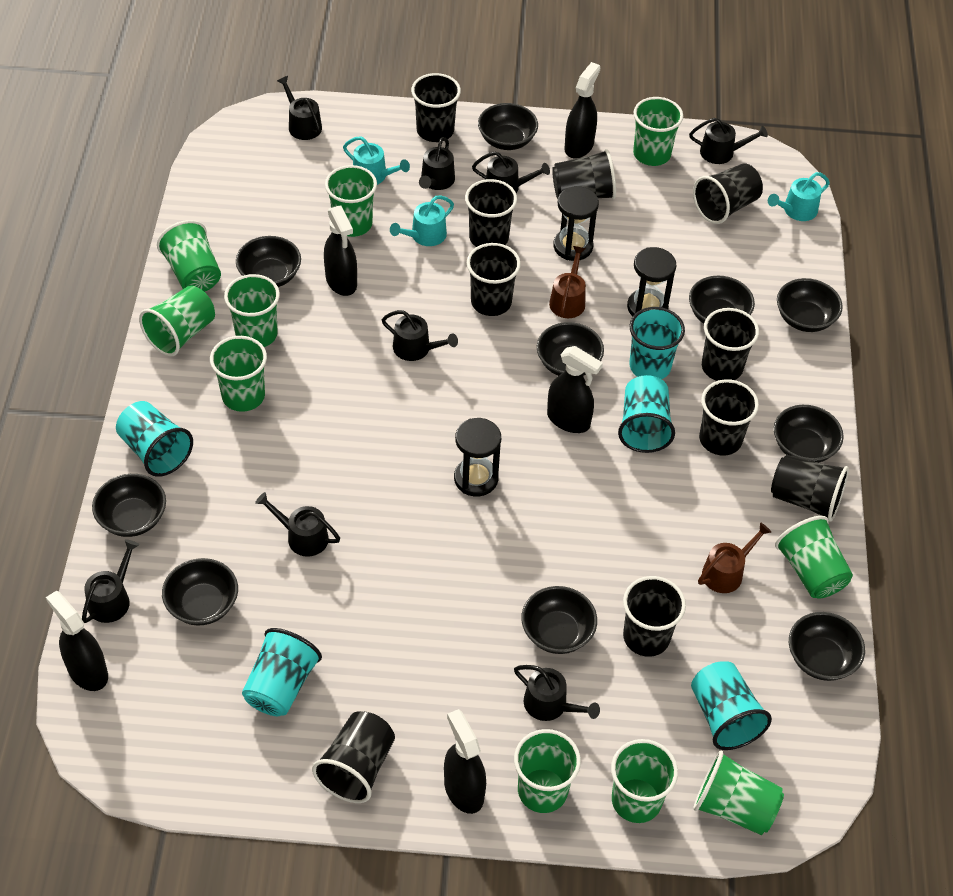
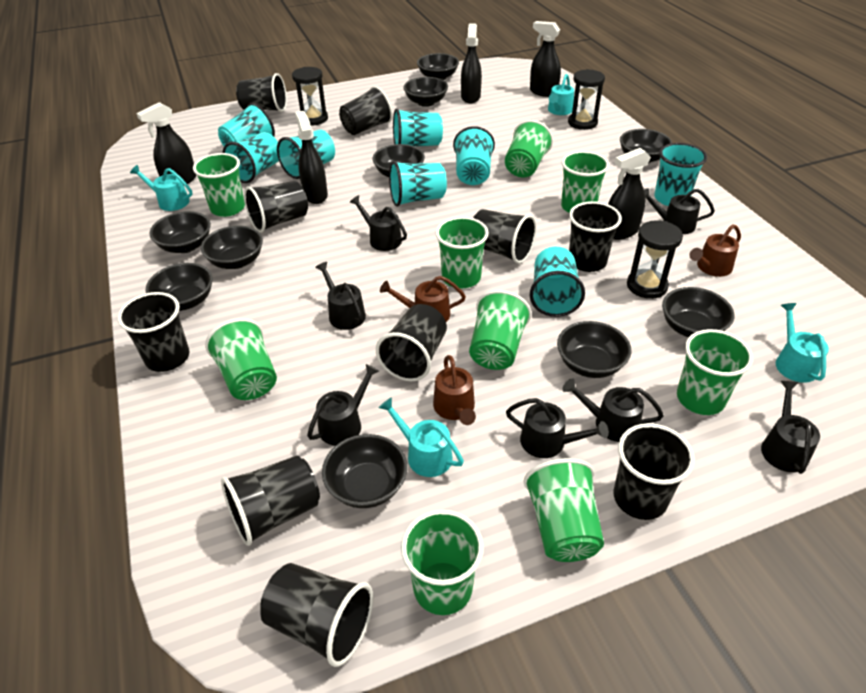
black watering can: [82,539,139,623] [255,492,340,557] [277,76,322,140] [382,310,458,361] [419,137,455,190] [472,151,550,193] [514,665,600,721] [689,118,768,164] = 8 -> [307,364,379,446] [315,262,366,330] [350,195,407,251] [506,398,609,458] [562,378,664,442] [644,188,715,234] [761,381,820,474] = 7
brown watering can: [549,246,586,318] [698,522,772,593] = 2 -> [380,276,466,322] [433,355,476,425] [689,225,741,277] = 3
green cup: [139,285,215,356] [157,220,221,292] [210,336,267,412] [224,274,280,347] [325,165,377,237] [514,729,581,813] [611,739,678,823] [633,97,683,166] [693,751,784,835] [775,516,853,599] = 10 -> [193,153,245,217] [205,318,277,400] [401,510,484,615] [436,217,489,288] [469,290,532,370] [505,120,553,177] [524,458,604,562] [561,151,609,213] [677,329,753,415] = 9
turquoise cup: [116,401,193,477] [242,628,322,716] [618,375,675,453] [629,307,685,379] [691,661,772,750] = 5 -> [218,103,275,146] [223,132,279,183] [277,130,335,179] [389,161,447,207] [393,108,443,147] [453,126,495,185] [530,247,585,317] [654,143,707,206] = 8
turquoise watering can: [343,136,410,185] [390,195,454,246] [768,172,830,221] = 3 -> [130,165,192,211] [379,398,464,477] [548,74,574,115] [776,303,829,383] = 4

